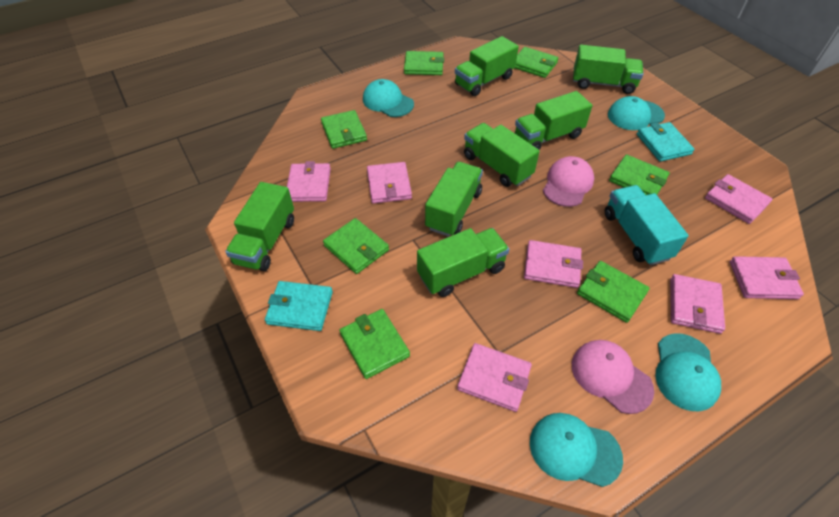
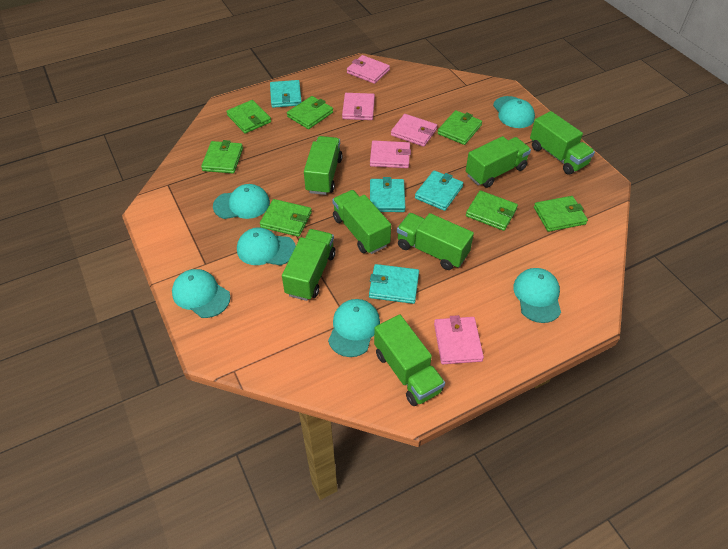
pink cap: [543,156,594,207] [572,340,654,414] = 2 -> none = 0
pink wallet: [287,161,331,202] [367,162,412,204] [457,343,532,412] [524,240,583,288] [670,274,725,334] [705,174,772,224] [730,256,804,299] = 7 -> [342,93,375,120] [347,55,390,84] [370,140,411,168] [391,114,437,147] [434,315,484,364] = 5
turquoise cap: [363,79,414,117] [530,413,623,487] [608,96,665,130] [655,333,721,411] = 4 -> [172,269,230,318] [213,184,270,219] [237,228,296,266] [328,299,380,357] [493,96,535,128] [513,268,561,323] = 6
turquoise truck: [605,185,689,265] = 1 -> none = 0
turquoise wallet: [265,281,333,331] [637,122,695,162] = 2 -> [270,80,302,108] [369,264,419,304] [370,177,405,212] [415,170,463,211] = 4

